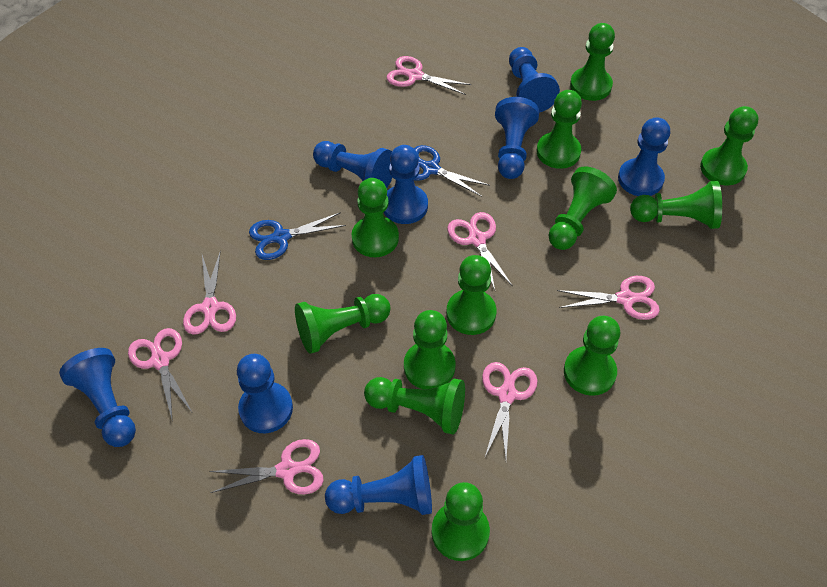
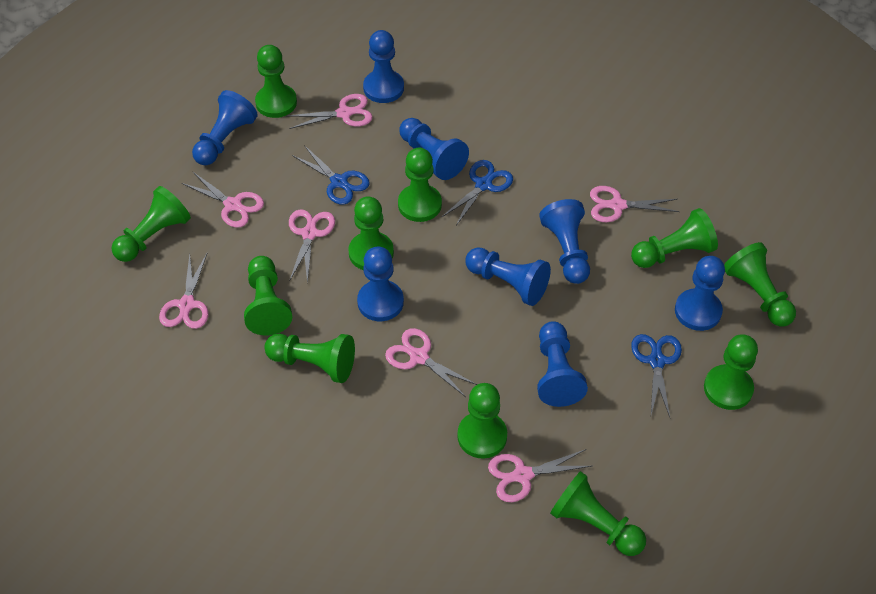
blue scissors: [249,212,346,260] [414,145,490,197] = 2 -> [292,145,370,205] [442,160,513,225] [631,334,682,417] = 3
green pawn: [295,294,391,354] [352,178,399,257] [364,377,465,434] [404,310,456,389] [432,482,490,561] [446,255,497,335] [537,90,582,169] [549,166,617,250] [564,316,620,396] [570,23,615,101] [630,181,722,229] [700,106,759,185] = 12 -> [111,186,191,262] [244,256,292,335] [255,45,297,118] [264,334,355,383] [348,196,394,270] [398,148,442,222] [457,383,507,459] [550,471,646,556] [631,208,718,268] [704,334,758,410] [724,242,796,327] = 11

